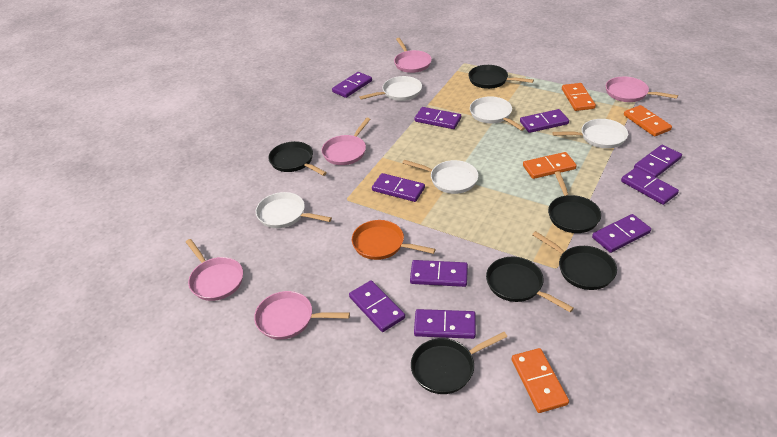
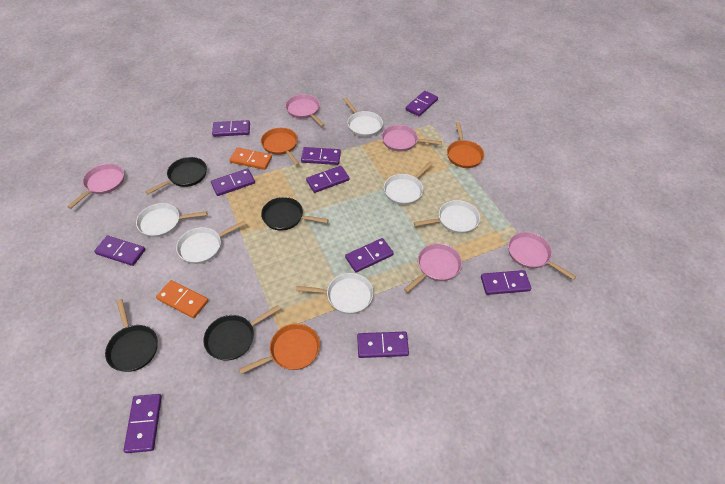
black pan: [268,141,327,176] [411,332,507,394] [468,65,534,89] [486,257,574,312] [532,231,617,290] [548,171,601,233] = 6 -> [105,299,158,372] [146,157,207,194] [203,305,280,361] [261,197,329,231] = 4
orange domino: [512,348,569,413] [523,152,577,179] [562,83,596,111] [624,105,672,137] = 4 -> [156,280,208,318] [230,148,272,170] = 2
orange pan: [352,220,436,260] = 1 -> [239,323,320,374] [261,128,300,166] [447,122,484,168] = 3
white pan: [256,192,332,228] [360,76,422,101] [402,160,478,194] [470,96,525,131] [552,119,628,148] = 5 -> [136,203,207,237] [176,221,246,264] [296,273,374,314] [343,97,383,137] [384,161,433,205] [414,200,480,234] = 6

